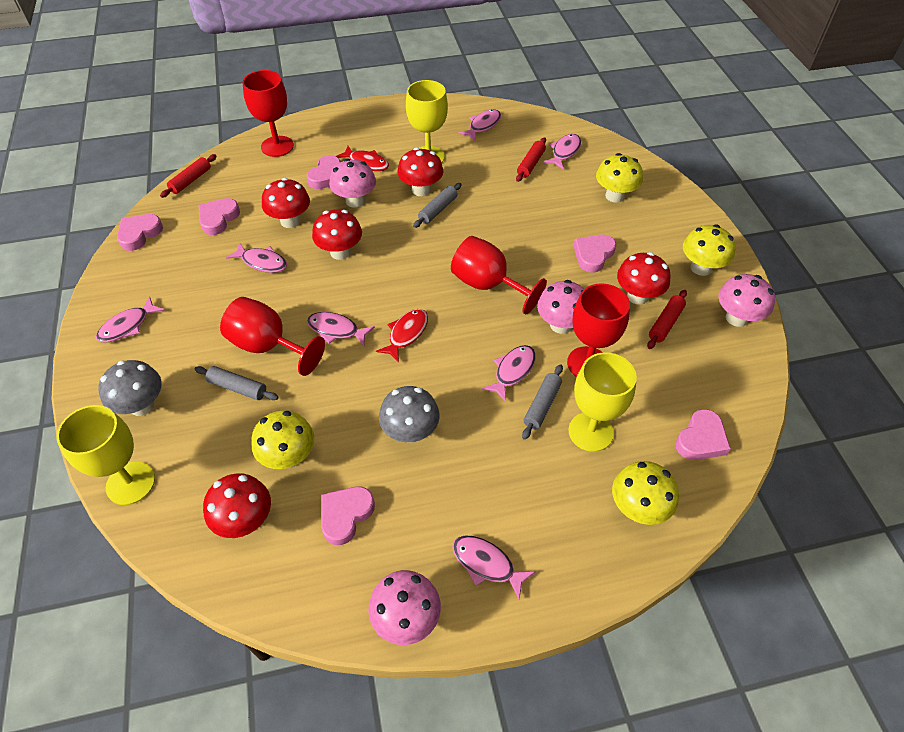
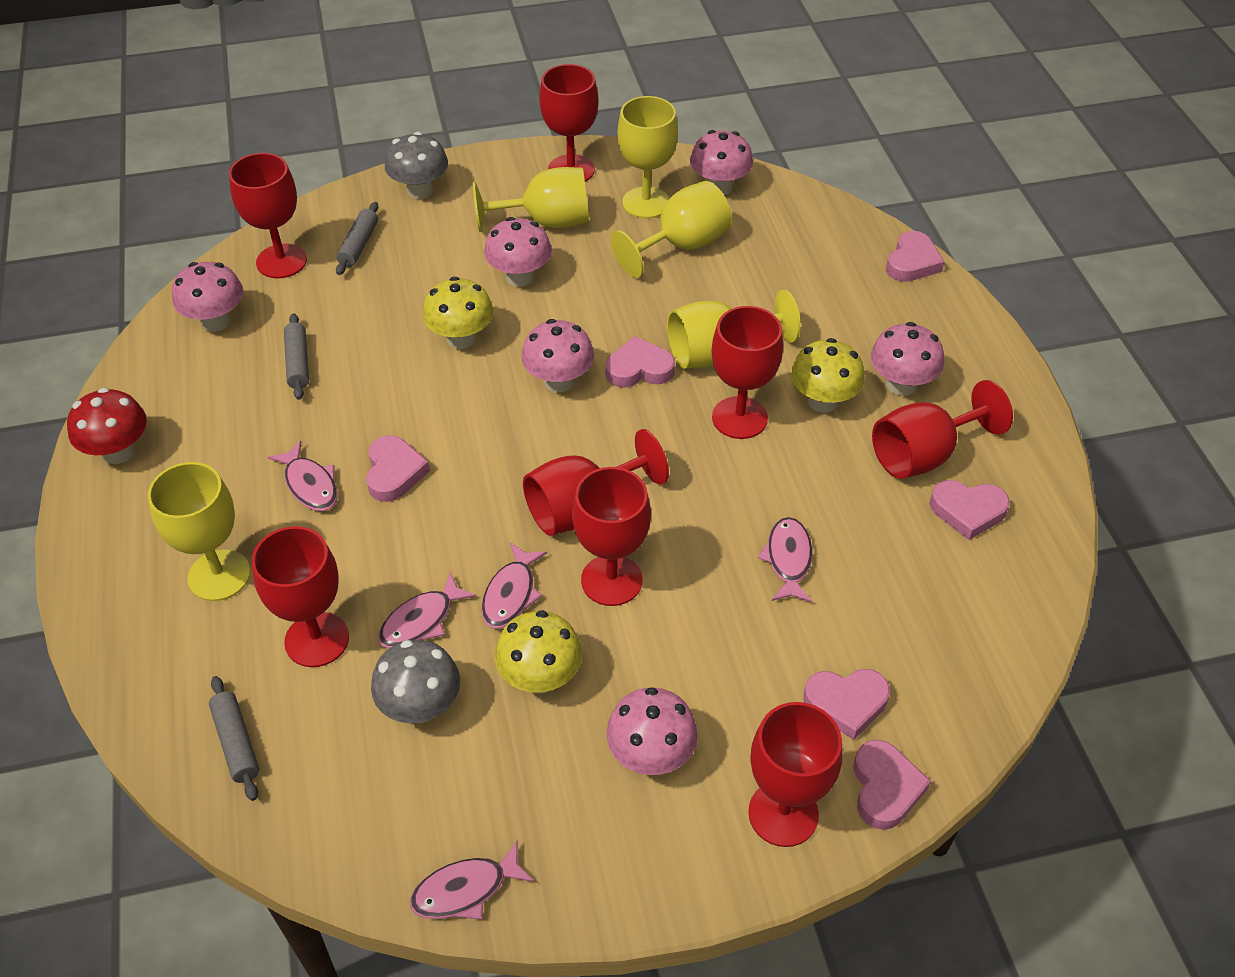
pink fish: [96,296,165,343] [226,242,287,273] [307,312,375,346] [452,535,535,599] [459,109,501,141] [482,345,536,402] [544,134,581,169] = 7 -> [268,441,338,511] [378,572,477,649] [410,841,534,919] [481,543,547,629] [758,517,813,603] = 5
pink mushroom: [329,159,376,208] [368,570,441,645] [537,280,584,334] [718,274,775,327] = 4 -> [172,262,243,332] [484,217,552,287] [521,319,594,393] [606,687,698,775] [690,130,753,195] [871,322,944,396] = 6
red fish: [336,146,389,171] [376,309,428,363] = 2 -> none = 0
red goblet: [220,297,325,376] [242,70,294,157] [451,236,547,315] [567,283,630,377] = 4 -> [229,153,307,279] [252,526,349,667] [523,429,669,536] [539,64,599,182] [572,467,651,606] [712,306,783,439] [748,702,842,847] [872,380,1013,479] = 8
red mushroom: [203,473,271,538] [262,178,310,228] [312,210,362,260] [397,147,444,196] [617,252,671,305] = 5 -> [67,388,147,464] = 1
red rolling pin: [160,154,217,198] [516,137,546,182] [647,290,687,349] = 3 -> none = 0
yellow goblet: [56,405,155,505] [406,80,448,163] [569,352,637,452] = 3 -> [148,462,250,601] [473,167,589,232] [611,181,732,278] [618,96,678,219] [667,290,801,369] = 5
yellow mushroom: [251,411,314,469] [596,153,643,202] [612,461,679,525] [683,224,736,276] = 4 -> [423,277,493,349] [495,610,582,694] [791,338,865,413] = 3

